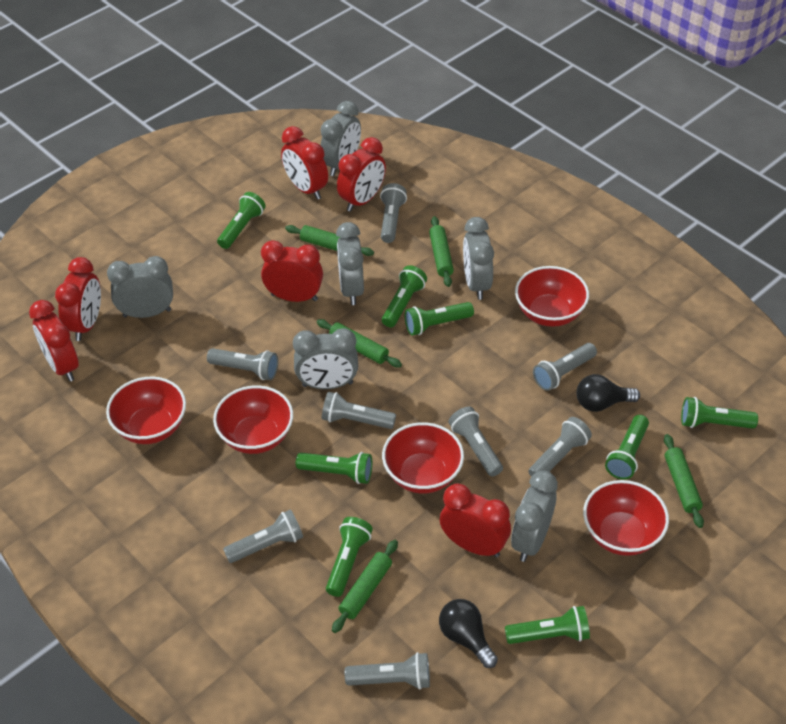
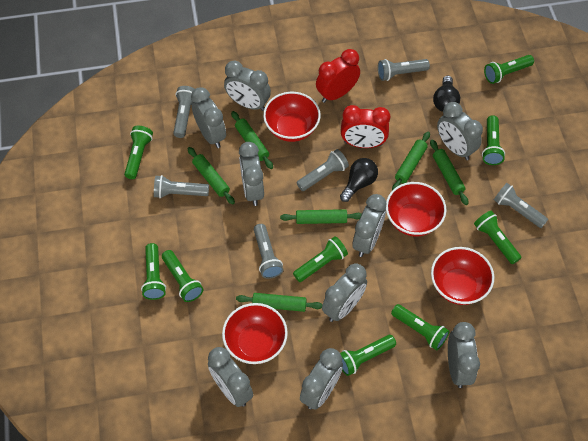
green flashlight: [217,192,266,249] [296,452,372,484] [326,517,373,597] [382,265,427,327] [405,302,474,336] [505,606,590,644] [605,415,649,480] [681,397,758,429] = 8 -> [124,126,153,179] [141,243,166,300] [162,250,204,302] [293,236,348,282] [340,335,396,376] [391,304,450,350] [474,211,521,264] [482,115,505,165] [484,55,534,84] = 9
green rolling pin: [285,225,374,256] [317,319,402,367] [332,540,398,633] [429,216,454,287] [664,434,704,528] = 5 -> [188,147,235,205] [231,111,273,169] [236,293,323,312] [280,209,362,224] [392,132,430,190] [430,140,468,205] = 6
grey clock: [107,256,173,318] [293,328,358,389] [321,101,361,176] [336,222,364,305] [463,217,494,300] [511,471,558,562] = 6 -> [191,87,226,148] [208,347,253,407] [224,61,271,111] [239,142,264,206] [300,348,343,410] [322,263,367,322] [353,194,387,257] [437,102,483,160] [448,322,480,388] = 9
grey flashlight: [207,348,278,380] [223,509,303,563] [322,392,396,429] [345,652,430,690] [380,183,407,243] [448,407,503,477] [528,417,592,477] [533,343,597,391] = 8 -> [154,175,209,198] [173,86,195,138] [254,224,283,279] [297,149,349,191] [378,59,430,81] [494,183,548,228] = 6
red bowl: [106,376,186,444] [213,385,293,454] [382,422,464,494] [515,266,589,327] [583,480,669,556] = 5 -> [222,303,288,364] [263,92,321,142] [386,182,447,236] [431,247,494,305] = 4
red clock: [29,300,79,382] [55,257,101,341] [261,240,323,302] [281,126,328,200] [337,137,386,212] [440,483,511,557] = 6 -> [316,49,360,103] [341,105,390,148] = 2

